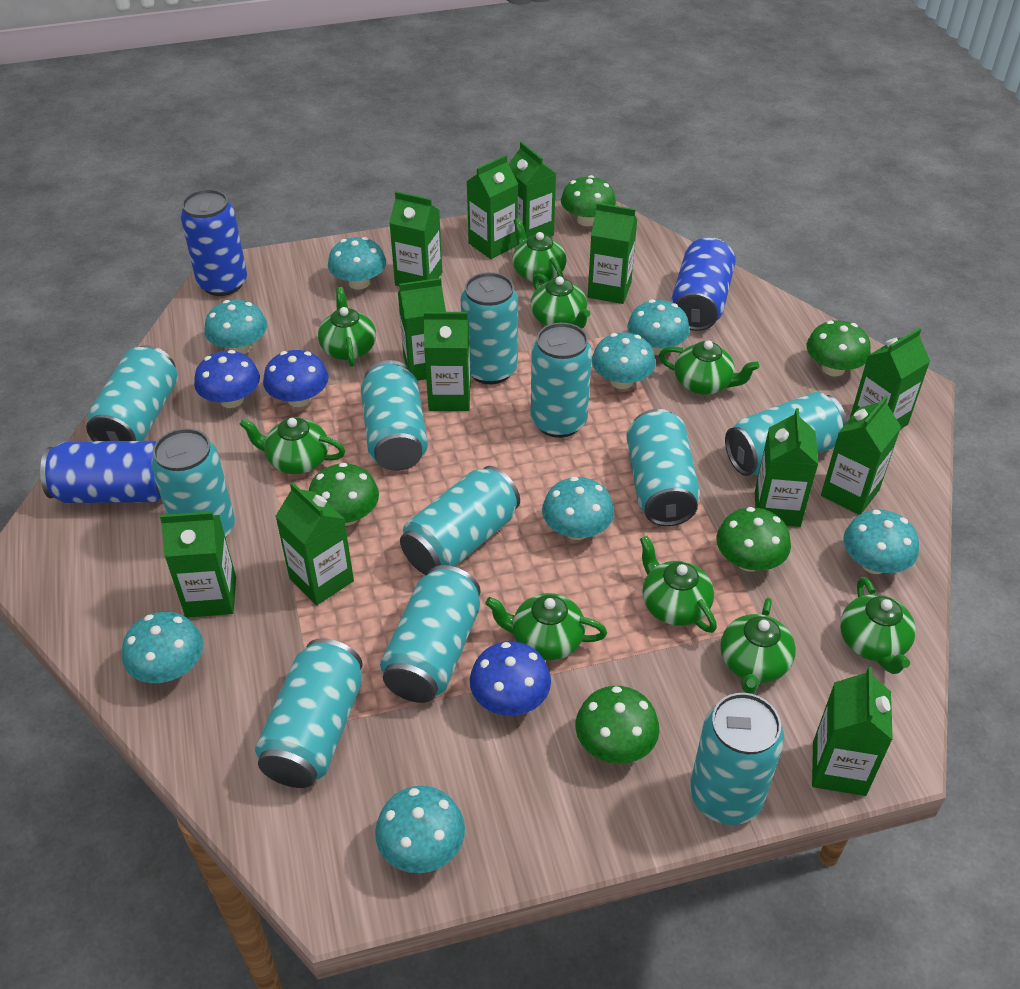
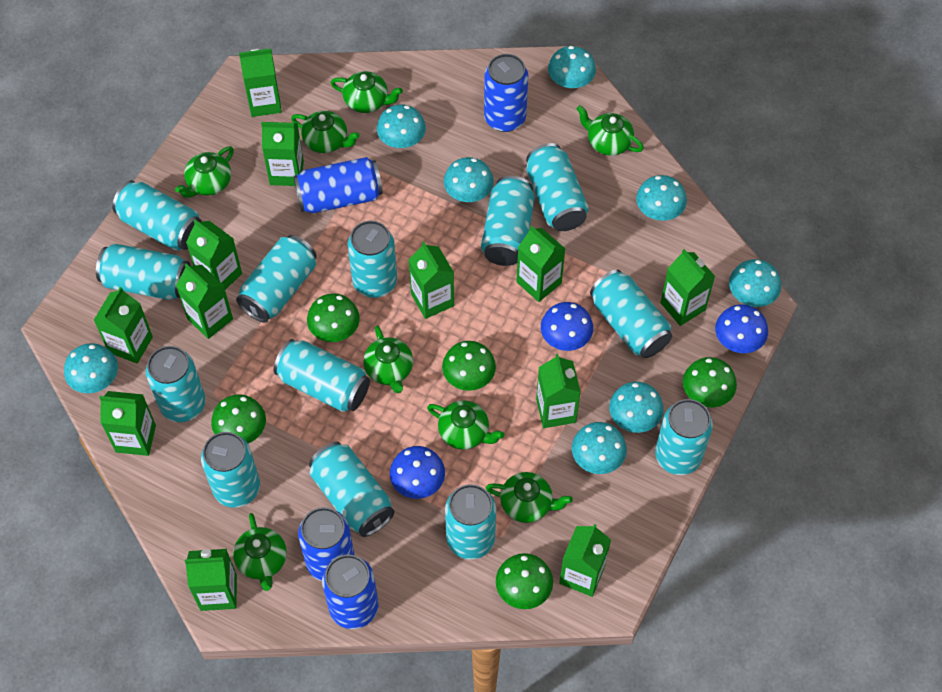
blue can: [40,441,161,503] [180,189,247,296] [671,237,736,331] = 3 -> [293,157,383,213] [298,507,355,581] [322,555,378,629] [484,54,528,132] = 4
green teapot: [239,417,345,474] [318,287,376,367] [485,593,607,661] [512,218,566,283] [531,273,590,329] [640,536,717,633] [659,340,759,395] [720,598,796,694] [840,577,916,674] = 9 -> [175,146,234,198] [233,513,287,591] [291,111,360,153] [331,71,403,113] [363,325,413,393] [427,400,504,450] [486,472,573,523] [576,105,644,156] = 8
turquoise can: [86,345,178,441] [151,428,235,538] [255,638,363,788] [361,360,428,471] [380,565,480,703] [400,466,520,575] [461,272,518,384] [530,323,592,438] [626,409,700,526] [690,693,784,825] [725,392,847,476] = 11 -> [96,243,191,300] [112,180,202,251] [146,346,206,422] [201,432,260,508] [236,235,317,323] [274,339,370,412] [309,442,394,537] [348,221,397,298] [445,484,496,560] [481,176,535,266] [526,143,589,231] [590,269,672,358] [655,399,713,475] = 13

